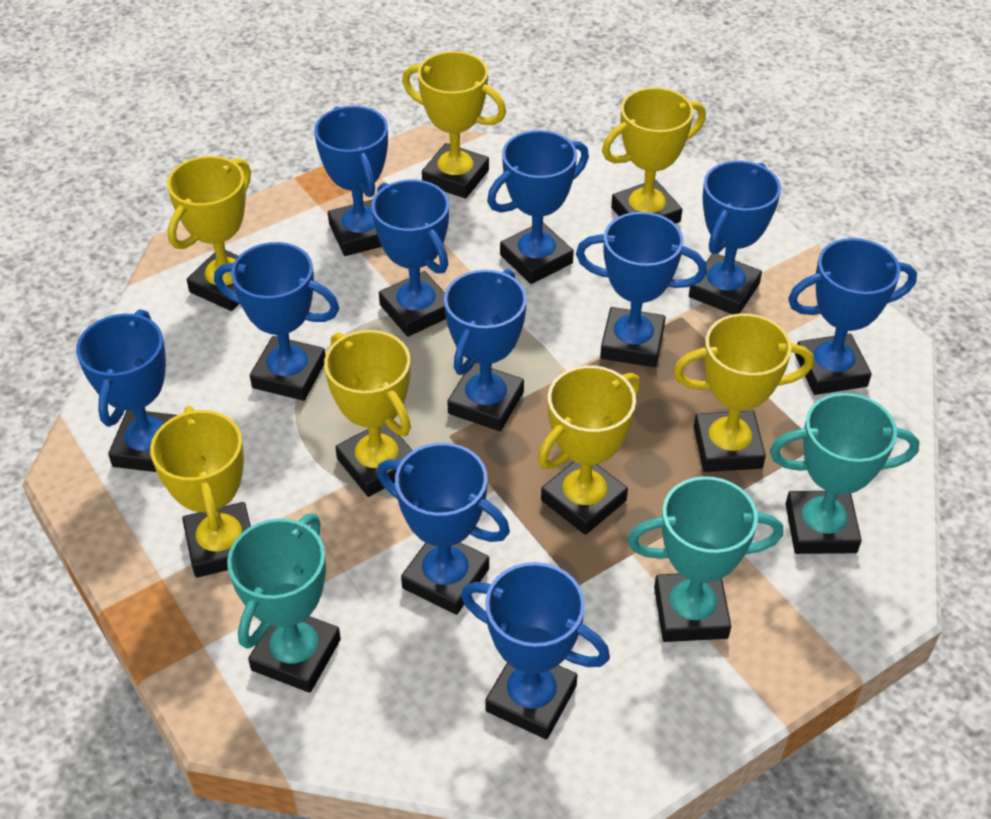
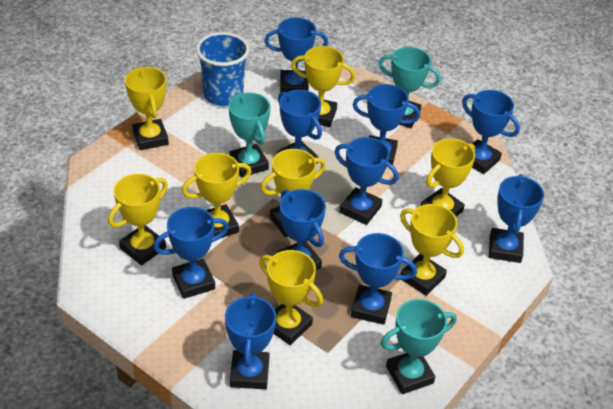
blue cup: none = 0 -> [196,32,250,106] = 1
blue trophy: [76,309,177,472] [214,242,339,401] [314,106,388,256] [372,179,449,337] [377,442,510,615] [444,269,527,431] [461,562,610,739] [487,130,589,284] [576,212,707,367] [689,161,781,314] [788,238,917,395] = 11 -> [153,207,229,299] [225,293,276,389] [264,18,328,93] [277,90,322,164] [277,189,326,270] [335,137,399,225] [339,233,417,325] [353,84,420,165] [462,90,520,174] [489,174,544,263] = 10
yellow trophy: [150,406,251,578] [167,156,251,311] [324,330,413,497] [402,51,506,199] [538,366,640,535] [602,87,706,224] [673,313,814,472] = 7 -> [108,174,168,265] [125,67,169,150] [182,153,251,238] [259,250,323,345] [261,149,326,237] [291,46,355,127] [400,204,464,296] [421,138,475,217] = 8

